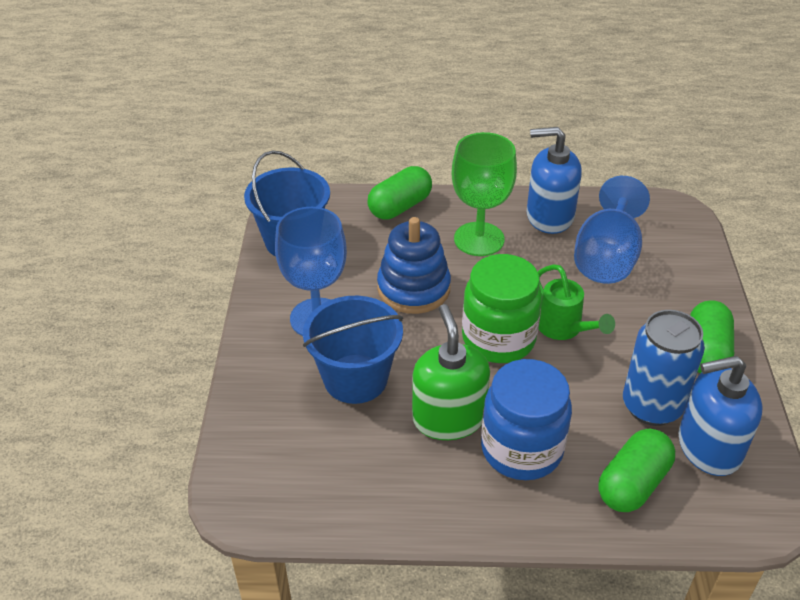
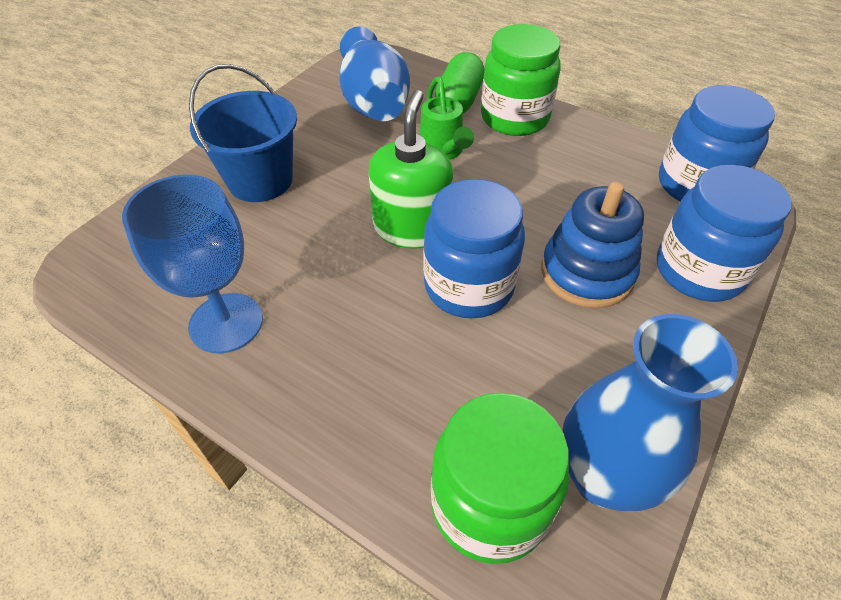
blue bucket: [244,150,330,256] [303,296,403,404] = 2 -> [189,64,297,202] = 1
blue can: [623,310,705,426] = 1 -> none = 0
blue goblet: [275,207,347,336] [574,176,650,284] = 2 -> [122,174,263,353] = 1
blue jar: [481,359,572,480] = 1 -> [423,179,525,319] [657,165,792,302] [659,85,775,201] = 3
blue soap dispenser: [527,127,582,234] [678,356,762,476] = 2 -> none = 0
blue vase: none = 0 -> [339,26,410,121] [562,314,738,511] = 2
green capsule: [367,166,432,219] [598,429,675,512] [690,300,734,374] = 3 -> [435,52,485,113] = 1
green goblet: [452,132,517,256] = 1 -> none = 0
green jar: [462,254,542,363] = 1 -> [431,393,569,564] [481,24,561,136] = 2

